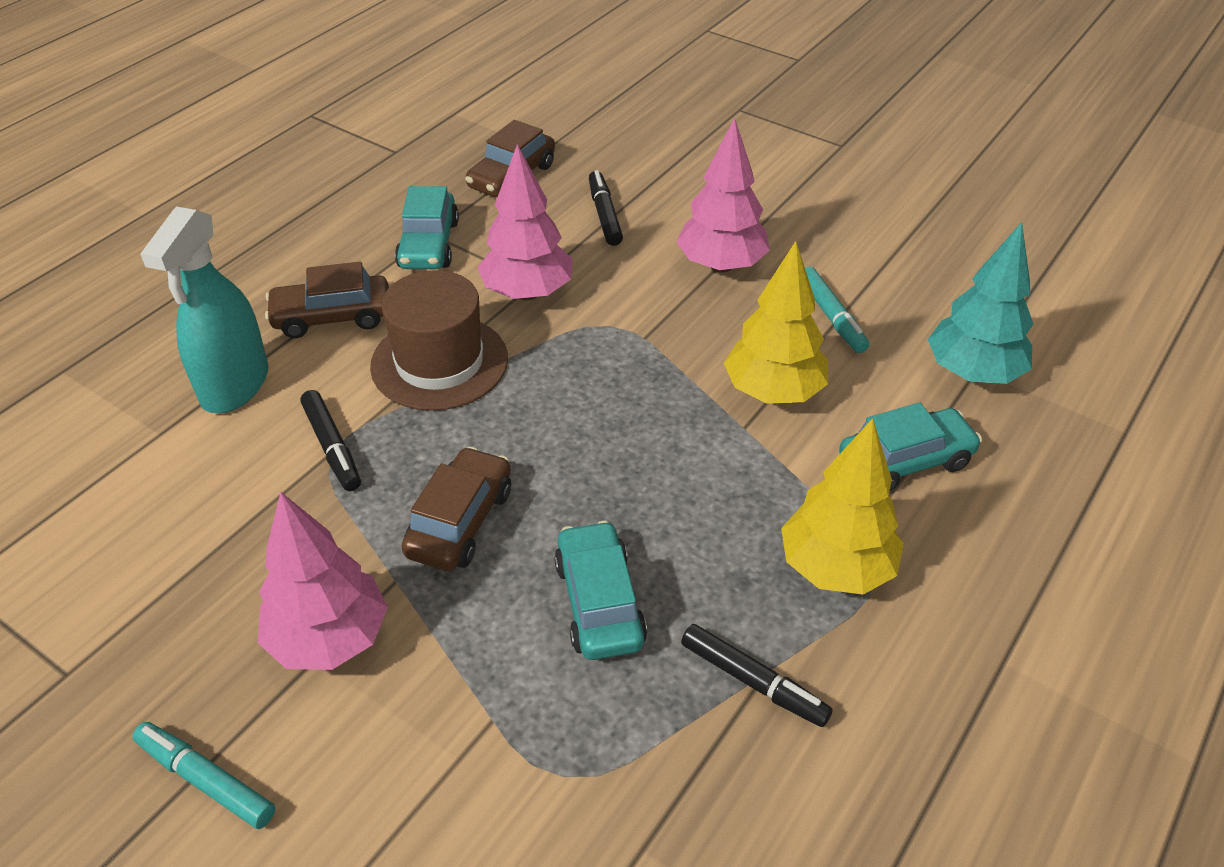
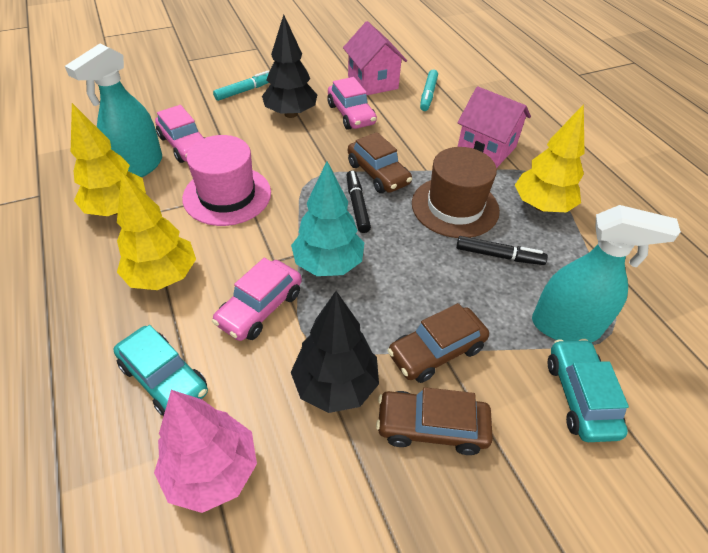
black marker: [300,390,361,491] [589,170,623,246] [681,624,833,727] = 3 -> [346,170,371,233] [456,236,548,265] = 2
black tree: none = 0 -> [262,15,317,118] [291,291,379,413] = 2
pink car: none = 0 -> [155,105,205,163] [212,258,302,341] [327,77,377,130] = 3
pink hat: none = 0 -> [182,135,271,226] = 1
pink house: none = 0 -> [343,21,407,95] [457,86,531,168] = 2
pink tree: [258,492,388,670] [477,144,573,300] [676,118,770,273] = 3 -> [154,390,257,513] = 1
turquoise car: [395,186,459,269] [554,521,647,660] [839,403,982,491] = 3 -> [114,325,208,416] [548,339,629,442] = 2
turquoise spray bottle: [140,207,268,413] = 1 -> [65,44,162,178] [532,205,681,342] = 2
yellow tree: [724,241,828,404] [781,418,904,595] = 2 -> [71,103,146,216] [117,172,196,290] [515,104,585,212] = 3

